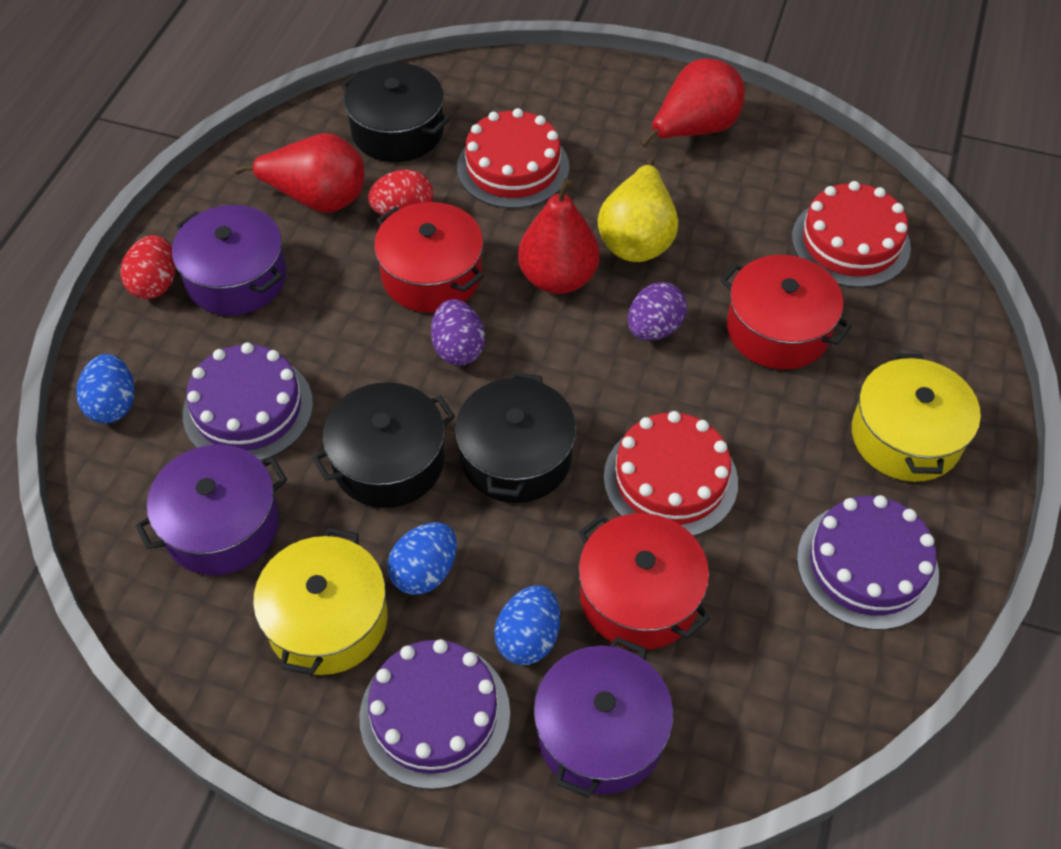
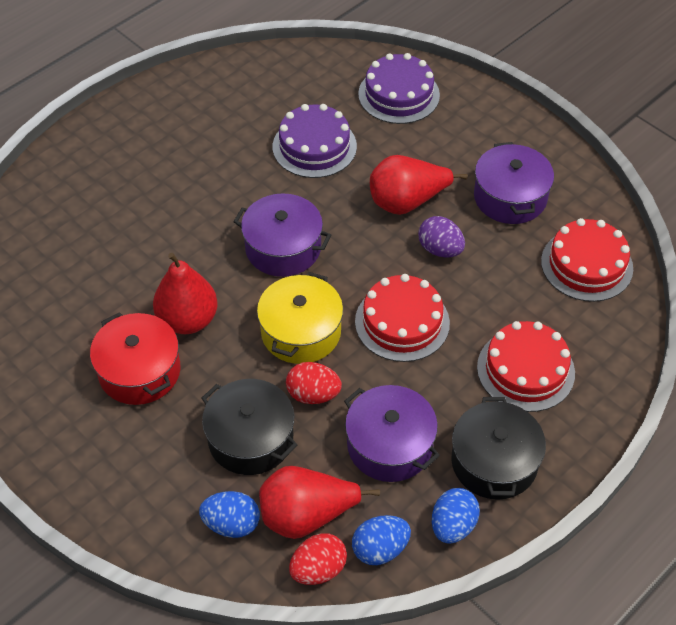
black pot: [312,382,455,508] [341,63,450,162] [455,372,576,503] = 3 -> [202,379,297,475] [451,397,546,500] = 2
purple cake: [183,342,313,461] [360,639,510,790] [797,495,939,630] = 3 -> [273,104,357,178] [358,53,440,124] = 2
purple egg: [431,299,485,366] [628,282,687,341] = 2 -> [418,216,465,257] = 1
red pot: [374,202,484,313] [578,513,710,650] [721,255,852,370] = 3 -> [90,312,180,405] = 1
yellow pear: [598,159,678,262] = 1 -> none = 0
yellow pot: [253,528,388,675] [852,353,981,482] = 2 -> [257,272,343,364] = 1

